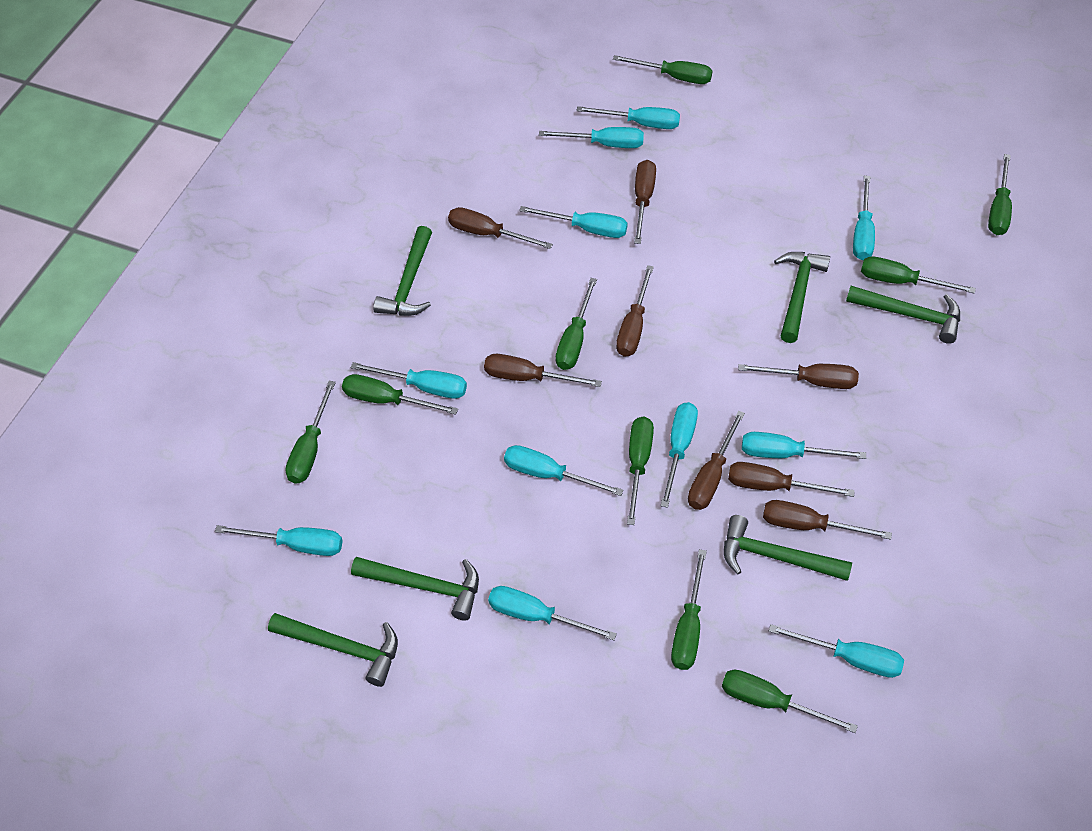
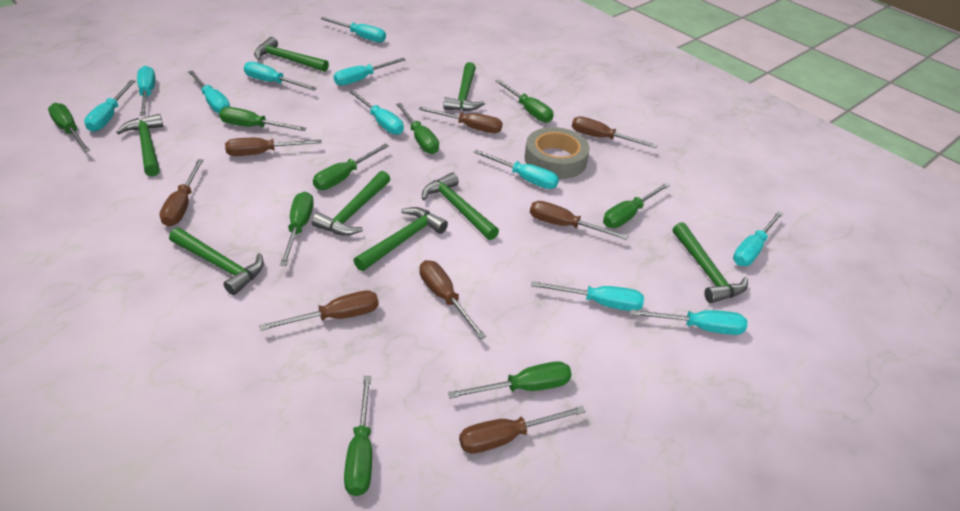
green hammer: [268,613,398,687] [351,557,479,621] [373,226,432,316] [724,515,852,581] [774,252,830,343] [846,286,960,344] = 6 -> [116,114,163,177] [169,228,264,295] [254,37,329,72] [312,171,390,236] [354,207,448,271] [422,172,499,240] [443,62,485,111] [673,222,748,303] = 8
grey tape: none = 0 -> [525,127,590,179] = 1

